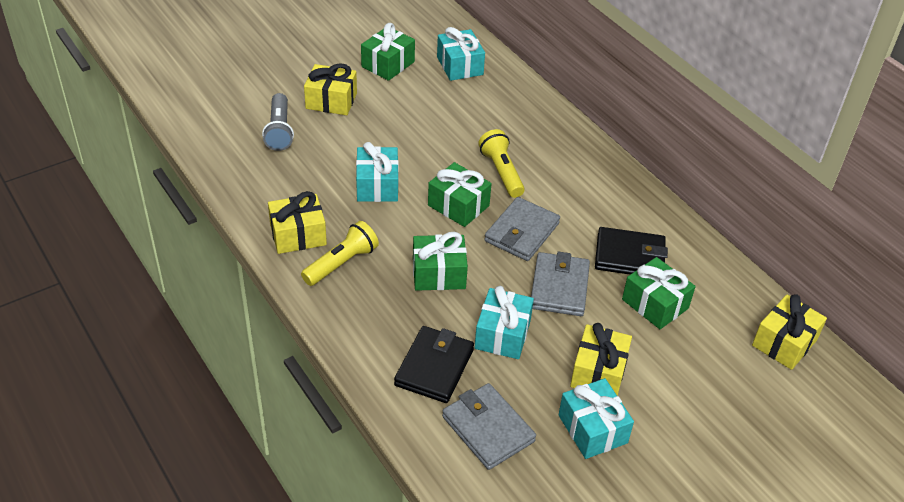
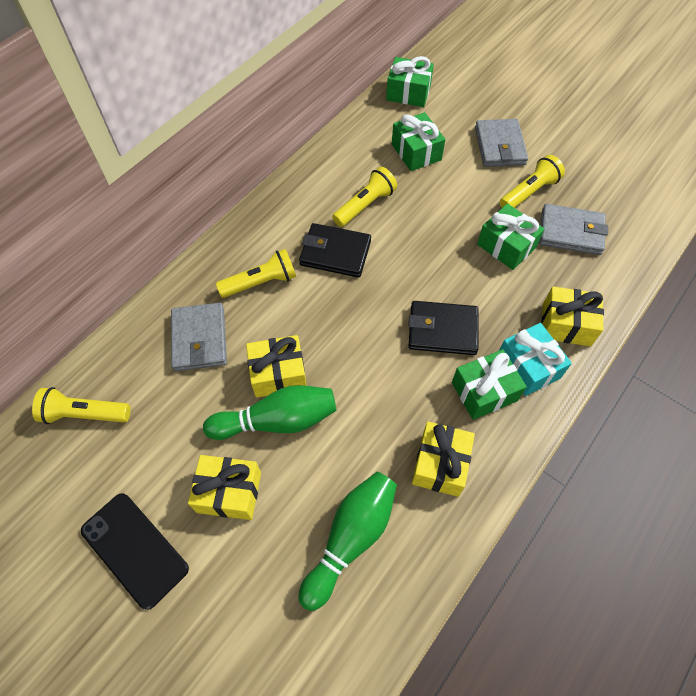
black phone: none = 0 -> [81,493,189,610] = 1
green bowling pin: none = 0 -> [203,385,337,440] [298,472,397,611] = 2
grey flashlight: [262,93,294,151] = 1 -> none = 0
turquoise gift: [356,142,399,202] [437,27,485,81] [474,286,534,359] [559,378,634,459] = 4 -> [499,323,572,396] = 1
yellow flashlight: [301,221,379,286] [478,129,525,198] = 2 -> [32,387,131,424] [216,249,296,298] [332,167,397,227] [500,155,565,208] = 4

